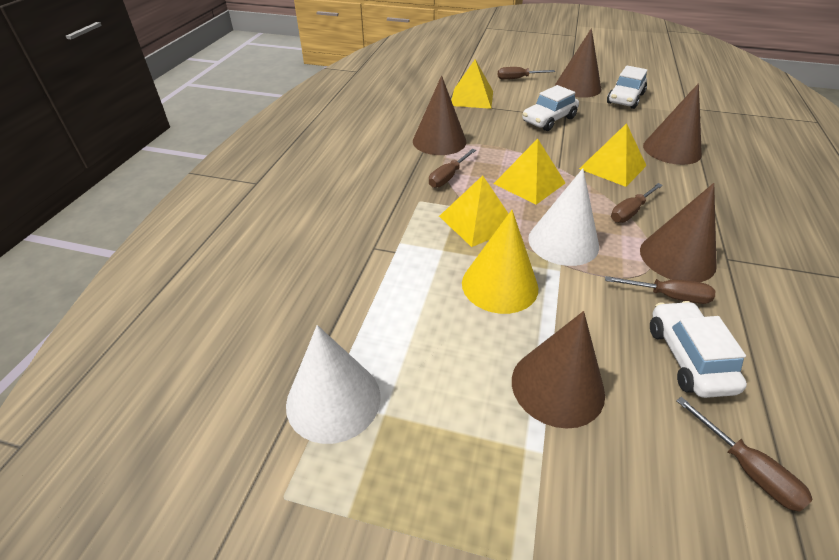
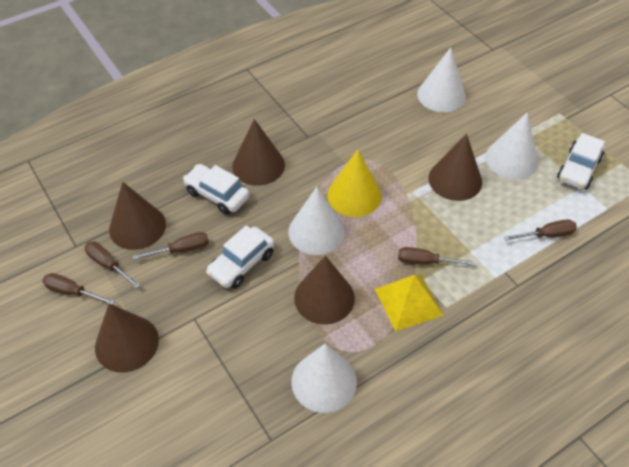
white cone: [286,325,381,444] [528,169,599,266] = 2 -> [288,187,345,255] [292,344,357,413] [417,48,466,112] [485,113,538,179] = 4
yellow pyramid: [439,175,509,247] [451,59,493,109] [493,139,565,205] [579,123,646,187] = 4 -> [375,274,443,332] = 1

